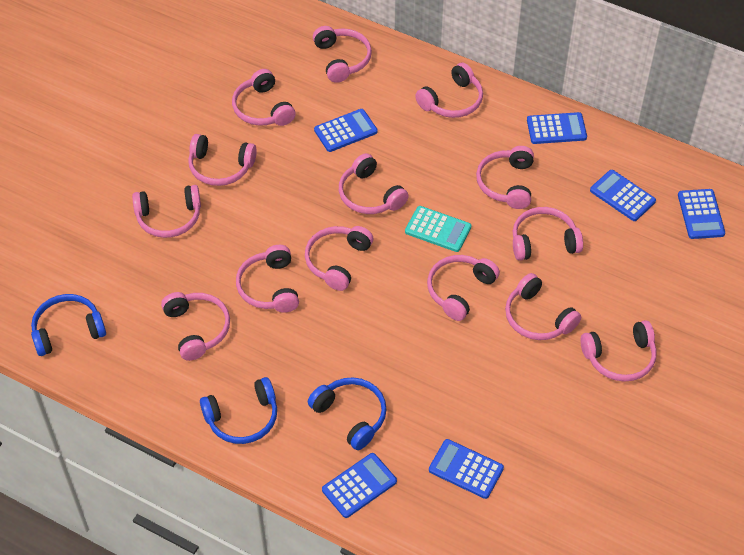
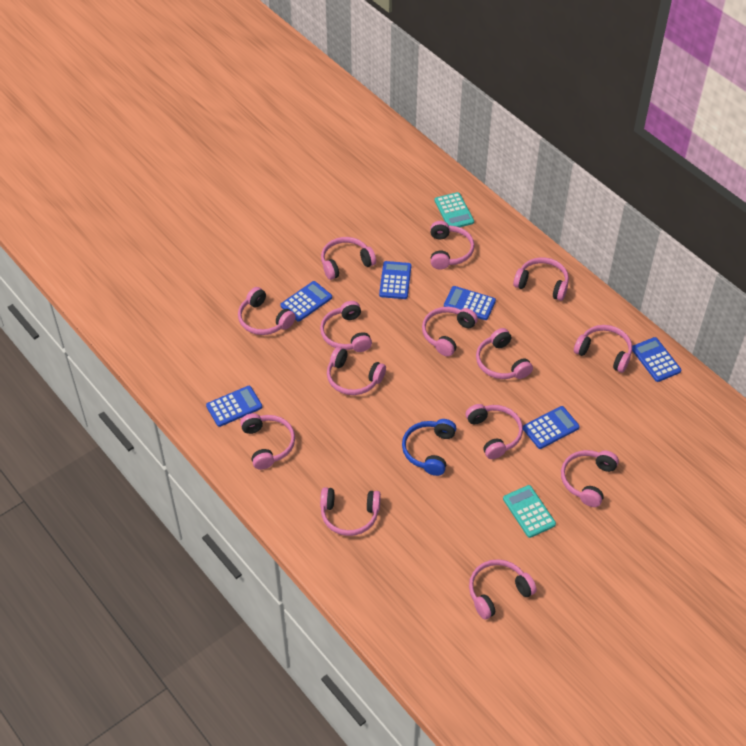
blue headphones: [31,294,106,356] [200,377,277,444] [308,377,387,450] = 3 -> [402,419,456,476] = 1
turquoise calculator: [405,206,472,252] = 1 -> [434,192,474,227] [503,485,556,538] = 2

